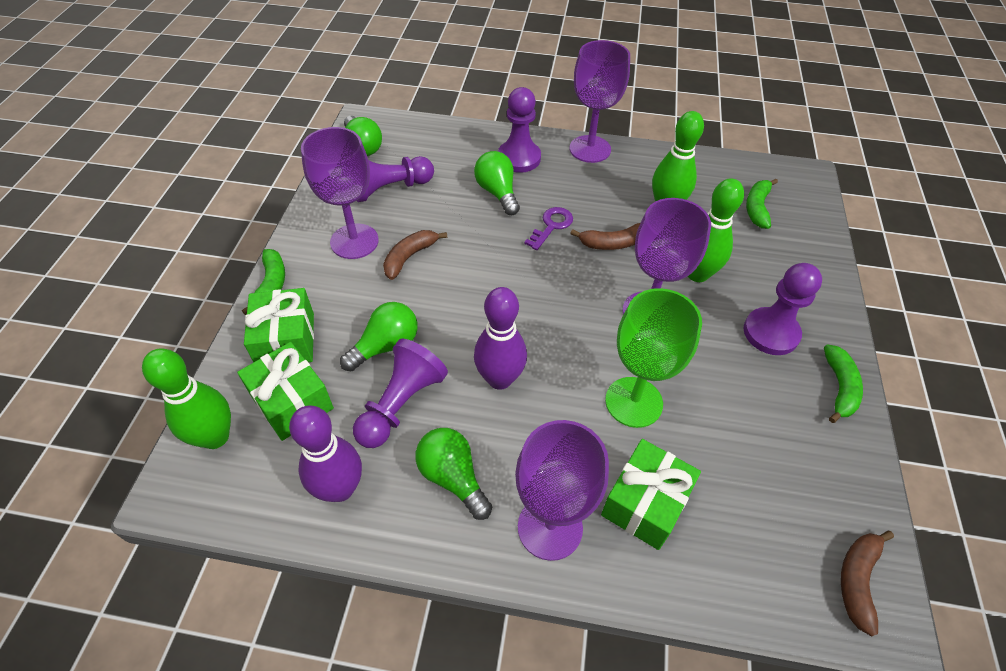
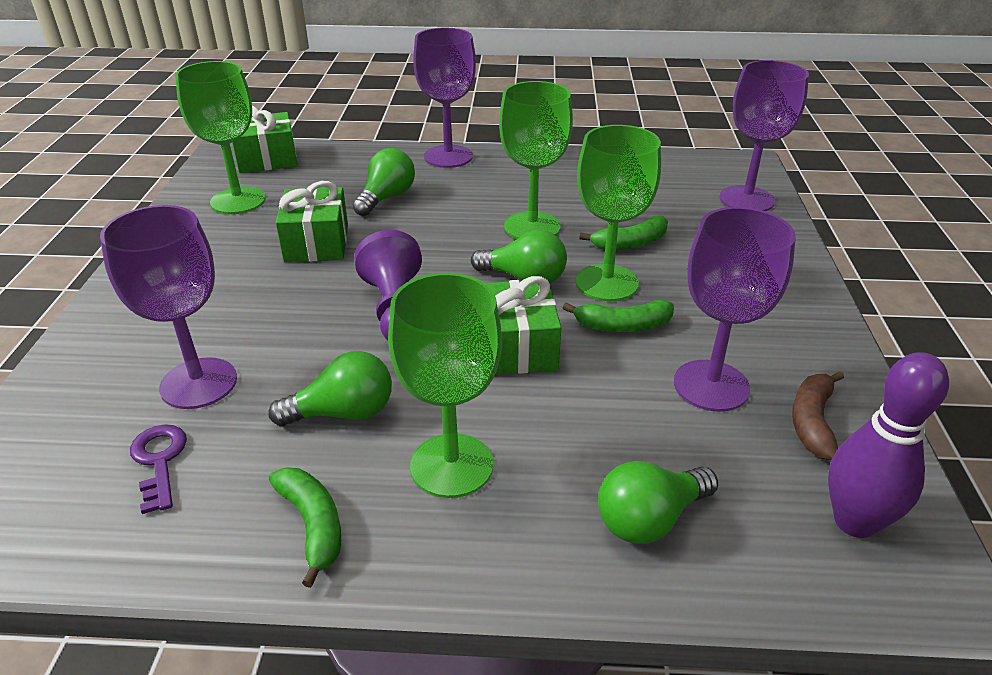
brown banana: [383,230,447,280] [570,223,640,250] [841,531,894,637] = 3 -> [792,371,844,460] = 1
green bowling pin: [142,349,231,449] [652,111,704,201] [688,178,744,282] = 3 -> none = 0
green goblet: [605,288,702,428] = 1 -> [175,61,266,214] [388,273,502,498] [499,81,573,239] [576,125,661,301] = 4
purple bowling pin: [289,405,362,502] [474,287,527,390] = 2 -> [828,352,949,538] = 1
purple pawn: [353,339,448,448] [357,156,434,202] [498,87,541,173] [744,263,822,355] = 4 -> [354,230,422,341] = 1

